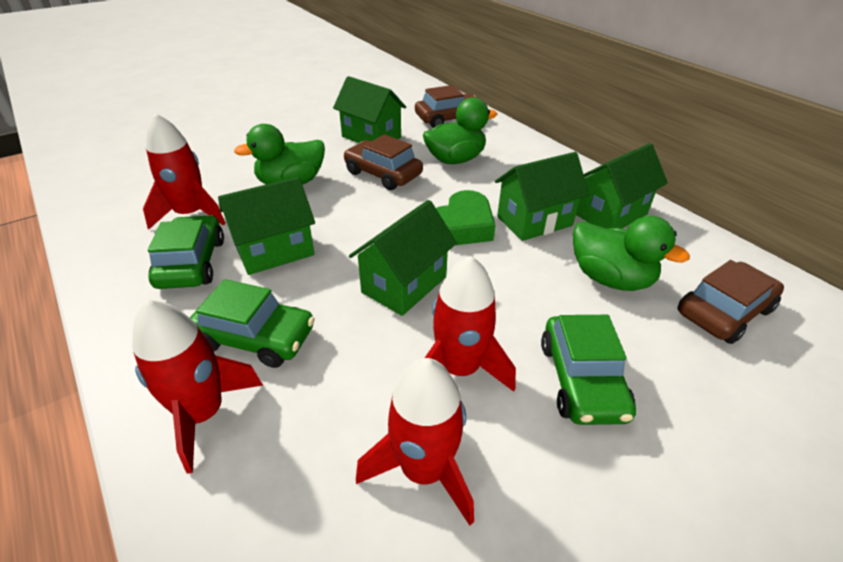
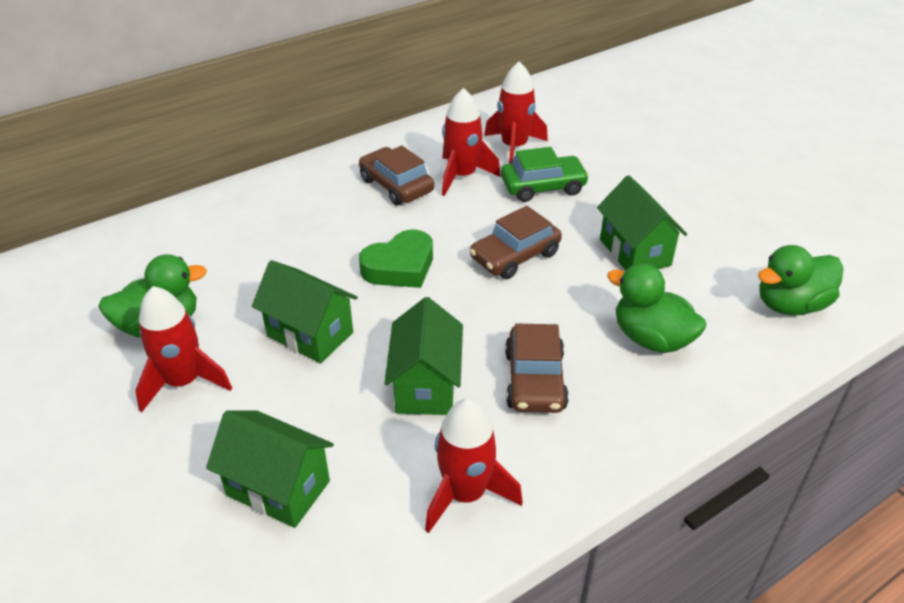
green car: [148,215,224,289] [190,279,315,368] [541,315,636,425] = 3 -> [501,147,589,202] = 1
green house: [218,177,315,275] [333,76,406,143] [349,200,457,316] [495,152,589,241] [576,143,668,229] = 5 -> [206,410,334,528] [252,260,358,364] [384,297,463,415] [597,175,687,270] = 4

